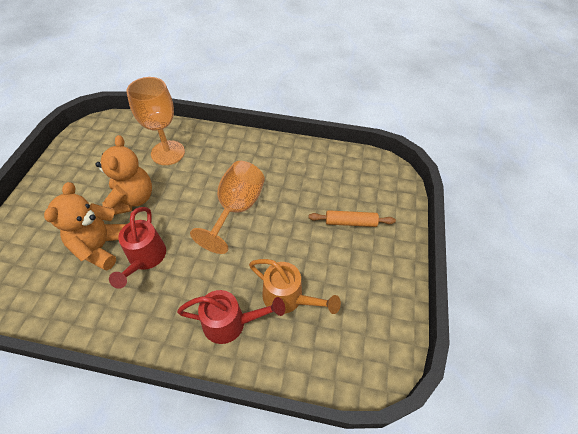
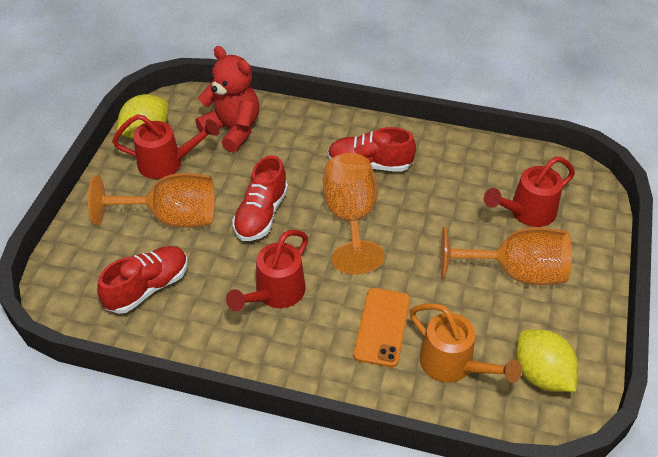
orange goblet: [126,77,185,165] [190,161,265,254] = 2 -> [88,173,215,228] [323,153,385,275] [440,227,572,285] = 3
orange phone: none = 0 -> [353,288,410,367] = 1
orange rolling pin: [308,210,396,227] = 1 -> none = 0
orange teddy bear: [44,182,126,271] [95,135,152,215] = 2 -> none = 0
red shoe: none = 0 -> [97,246,188,314] [232,155,288,241] [328,127,416,172] = 3
red teddy bear: none = 0 -> [195,46,259,152] = 1
red watering can: [109,207,166,289] [177,290,285,344] = 2 -> [112,114,219,179] [226,230,308,311] [484,157,575,227] = 3
yellow lemon: none = 0 -> [117,94,169,139] [516,329,578,392] = 2

